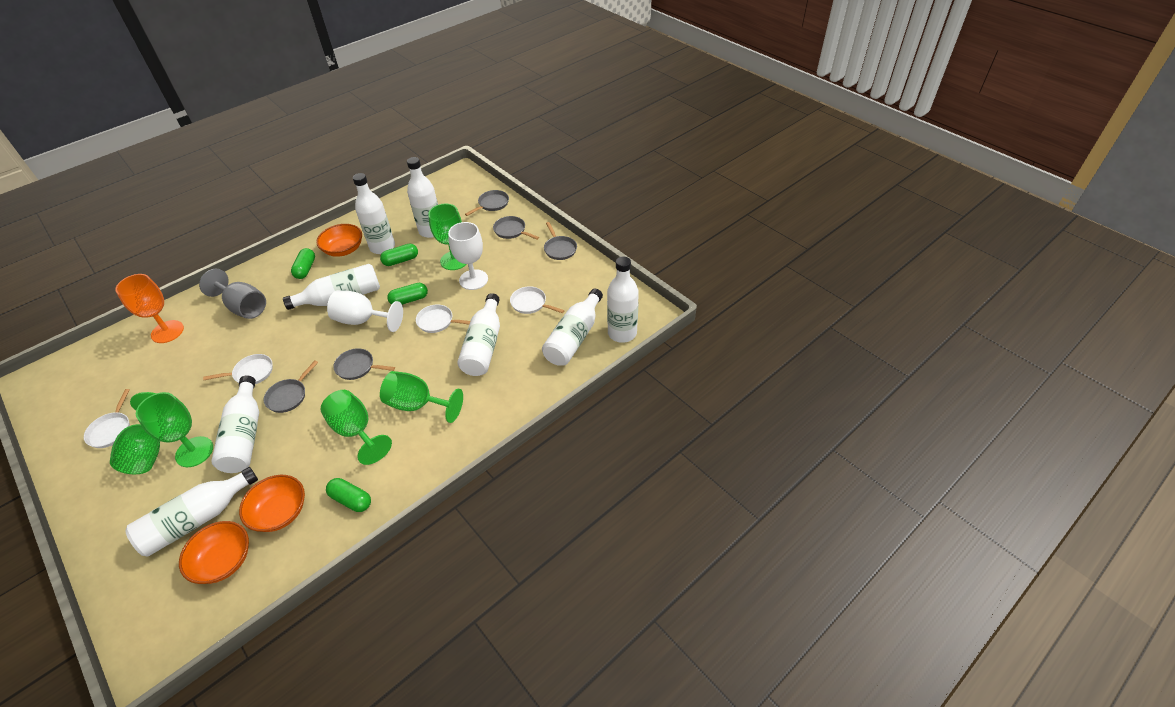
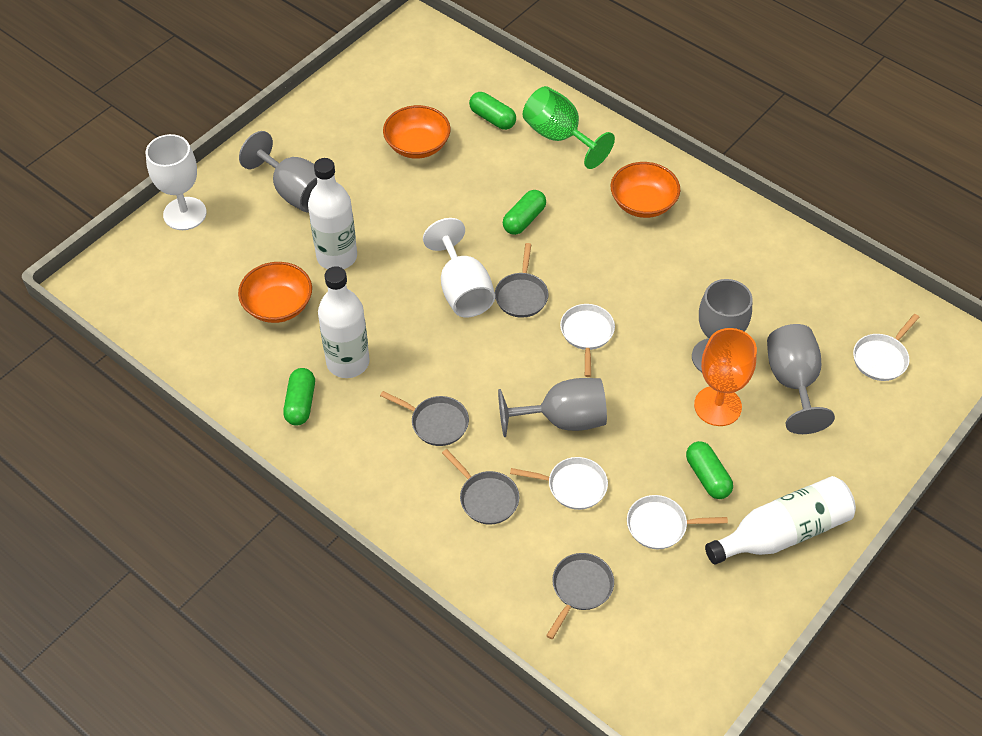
green goblet: [110,392,160,474] [136,392,213,467] [321,390,392,465] [380,371,463,423] [428,203,466,270] = 5 -> [523,86,615,169] = 1
grey goblet: [199,269,266,319] = 1 -> [239,131,317,212] [498,378,607,437] [692,279,753,372] [767,324,835,434] = 4
grey pan: [264,360,318,413] [333,348,395,380] [465,190,509,216] [493,216,539,240] [544,222,577,260] = 5 -> [380,391,469,446] [442,449,519,525] [495,243,548,318] [546,553,614,639] = 4
white bottle: [125,467,258,557] [211,376,259,473] [283,264,380,310] [353,173,395,254] [407,157,438,238] [457,293,500,376] [542,289,603,366] [607,256,639,343] = 8 -> [308,158,357,269] [318,266,370,378] [705,476,856,565] = 3

